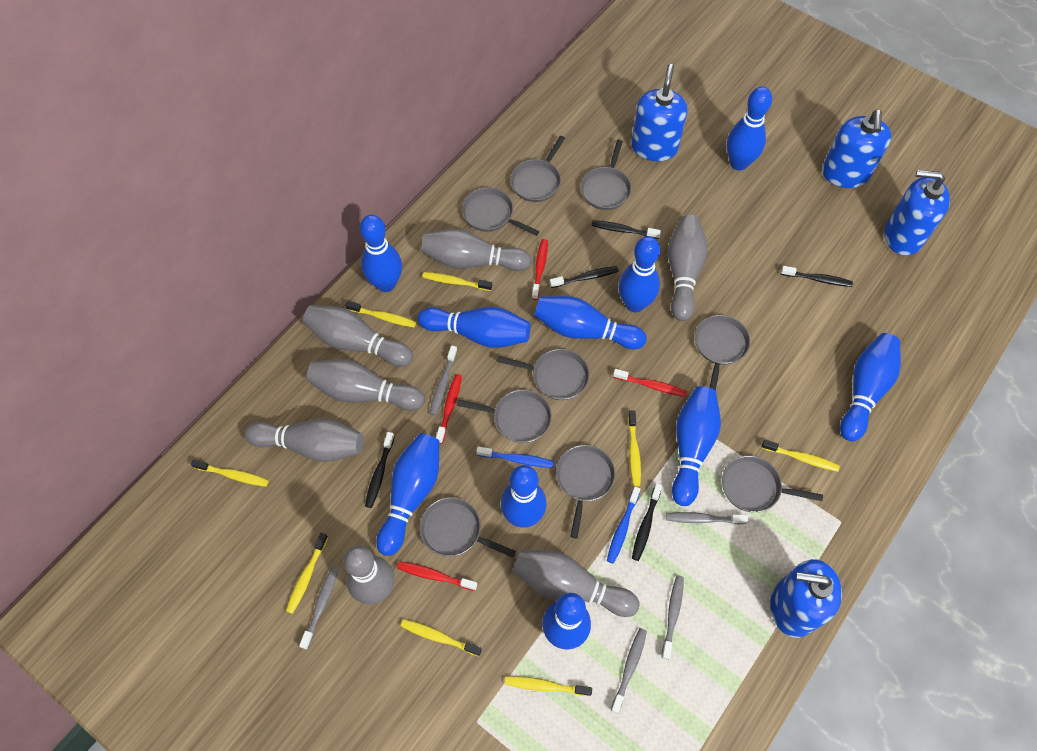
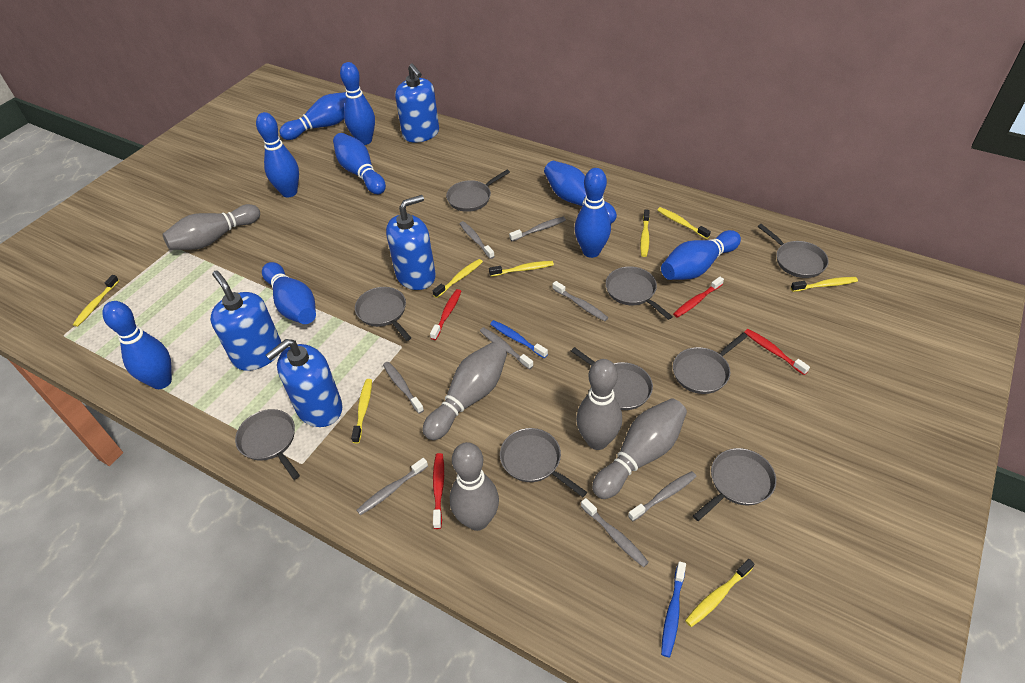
black toothbrush: [365,432,395,508] [550,266,618,288] [592,221,661,239] [632,483,662,561] [781,266,853,287] = 5 -> none = 0
blue bowling pin: [360,215,402,292] [376,433,439,556] [418,307,530,348] [501,465,547,528] [534,296,647,349] [542,593,591,650] [619,236,660,313] [672,386,721,506] [727,86,772,171] [840,333,901,442] = 10 -> [102,301,172,389] [256,112,299,197] [262,262,316,324] [279,92,346,140] [333,133,386,194] [340,62,375,145] [544,161,617,224] [575,168,611,258] [661,230,741,280] = 9
grey bowling pin: [244,418,364,462] [303,305,413,367] [306,359,425,410] [343,545,394,604] [421,229,532,271] [512,550,639,617] [668,215,708,321] = 7 -> [162,204,260,250] [423,342,507,440] [450,442,499,531] [576,359,622,450] [592,398,687,499] = 5
grey toothbrush: [299,567,339,650] [429,345,458,415] [611,628,647,714] [661,575,684,660] [666,512,748,524] = 5 -> [357,458,428,515] [383,362,424,414] [459,221,495,259] [480,327,534,370] [509,217,566,241] [552,281,608,321] [581,498,649,567] [628,471,697,522] = 8

